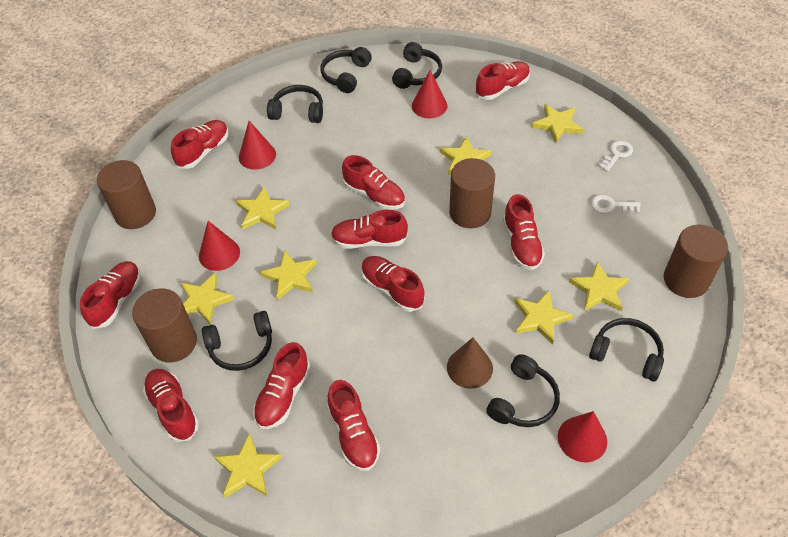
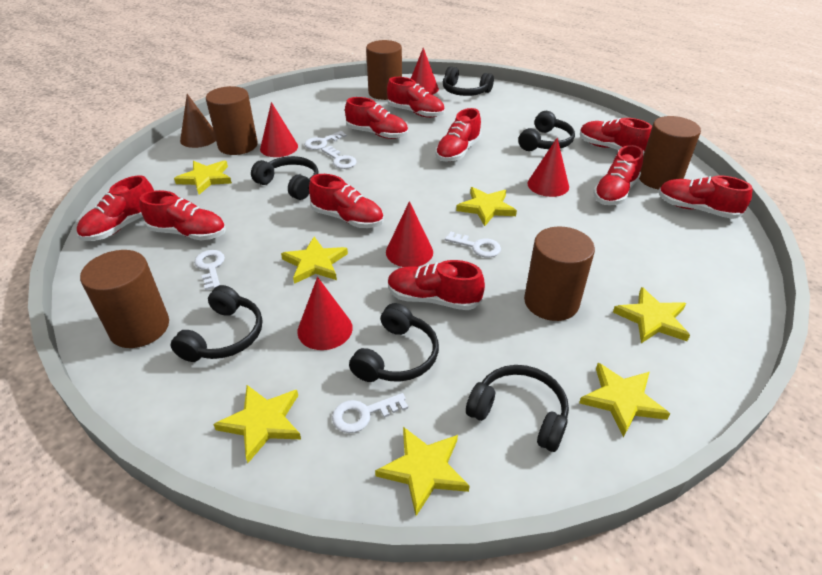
brown cylinder: [97,160,156,229] [132,288,197,363] [449,158,495,228] [664,225,728,298] = 4 -> [80,250,169,348] [206,86,258,155] [366,40,402,100] [524,227,595,321] [639,116,701,190] = 5
red cone: [199,221,240,271] [239,121,276,170] [412,70,448,118] [558,411,607,462] = 4 -> [260,102,298,157] [297,277,353,350] [386,201,433,267] [411,48,439,95] [528,138,569,197] = 5
white key: [591,194,641,213] [599,140,633,172] = 2 -> [194,250,225,290] [304,131,347,150] [321,146,357,169] [332,393,408,433] [445,232,501,258] = 5
yellow star: [181,273,235,324] [214,433,282,498] [236,187,290,229] [260,250,317,300] [440,137,492,175] [514,290,574,344] [532,104,583,143] [569,262,629,311] = 8 -> [174,160,232,195] [213,385,301,463] [281,237,348,284] [375,427,470,516] [456,187,517,226] [579,363,670,438] [613,287,690,343] = 7

